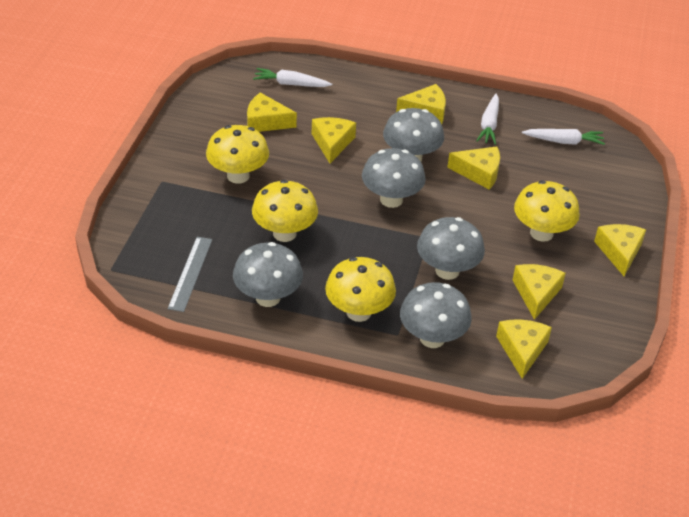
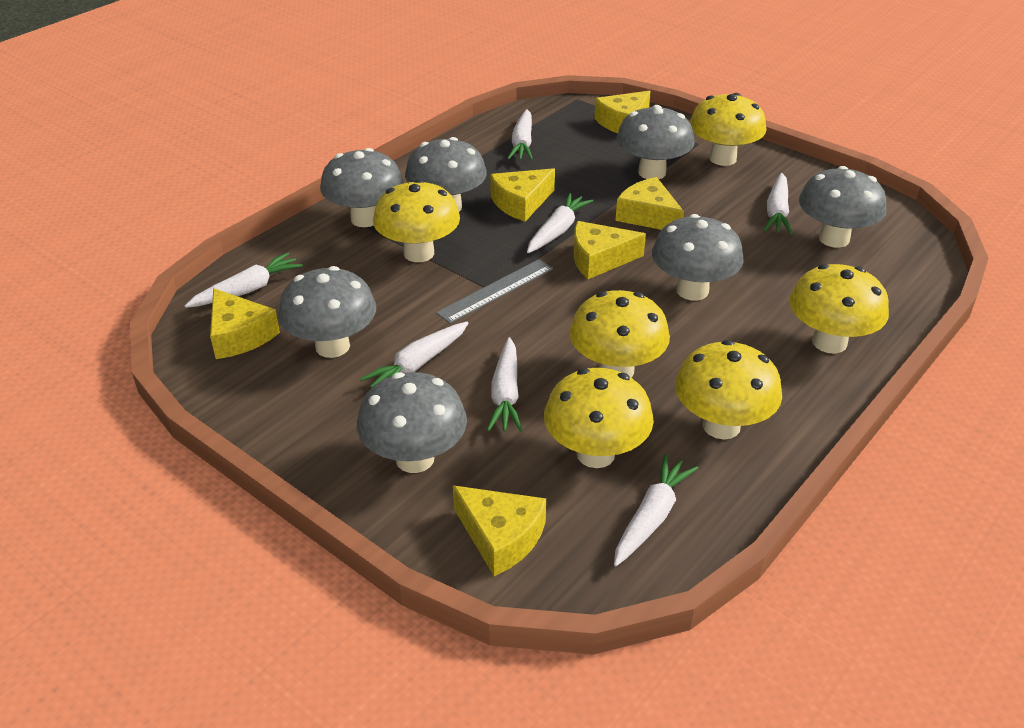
grey mushroom: [233,242,303,307] [362,148,426,208] [383,108,444,161] [400,282,472,348] [417,217,485,280] = 5 -> [278,266,376,358] [320,148,403,227] [357,372,467,473] [405,137,487,211] [616,105,695,179] [652,214,744,301] [799,166,887,248] = 7
white carrot: [253,68,332,87] [476,94,499,145] [522,129,605,145] = 3 -> [185,252,303,308] [360,321,469,388] [487,337,523,432] [507,109,533,160] [527,193,593,253] [614,454,698,566] [764,173,793,234] = 7
yellow cheese: [247,93,297,132] [312,117,356,163] [396,84,446,124] [447,146,500,189] [496,319,552,379] [513,264,566,320] [594,224,646,276] = 7 -> [210,288,280,359] [453,486,546,576] [490,168,555,221] [574,221,646,279] [594,91,651,133] [615,177,684,230] = 6
yellow mushroom: [206,125,269,184] [252,180,318,242] [325,257,396,322] [514,180,580,242] = 4 -> [373,179,460,262] [544,368,654,468] [570,290,670,378] [675,340,782,439] [690,93,767,166] [789,264,889,354] = 6

